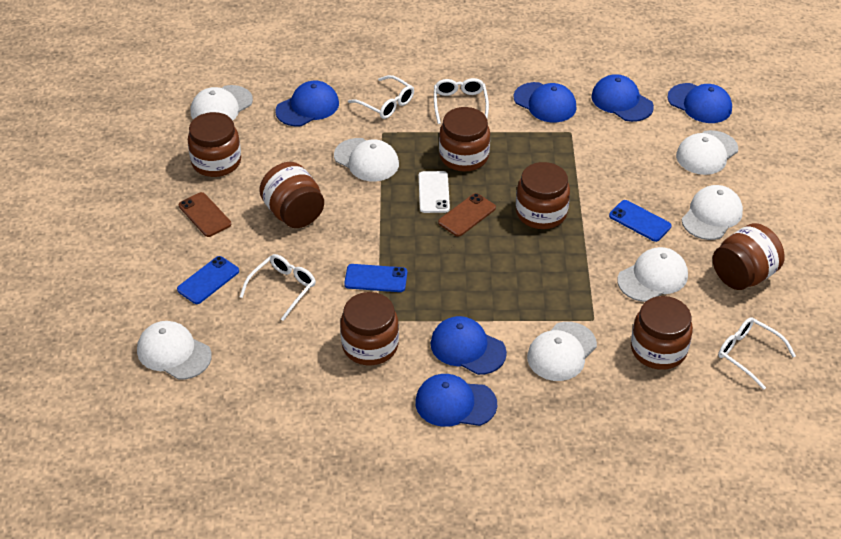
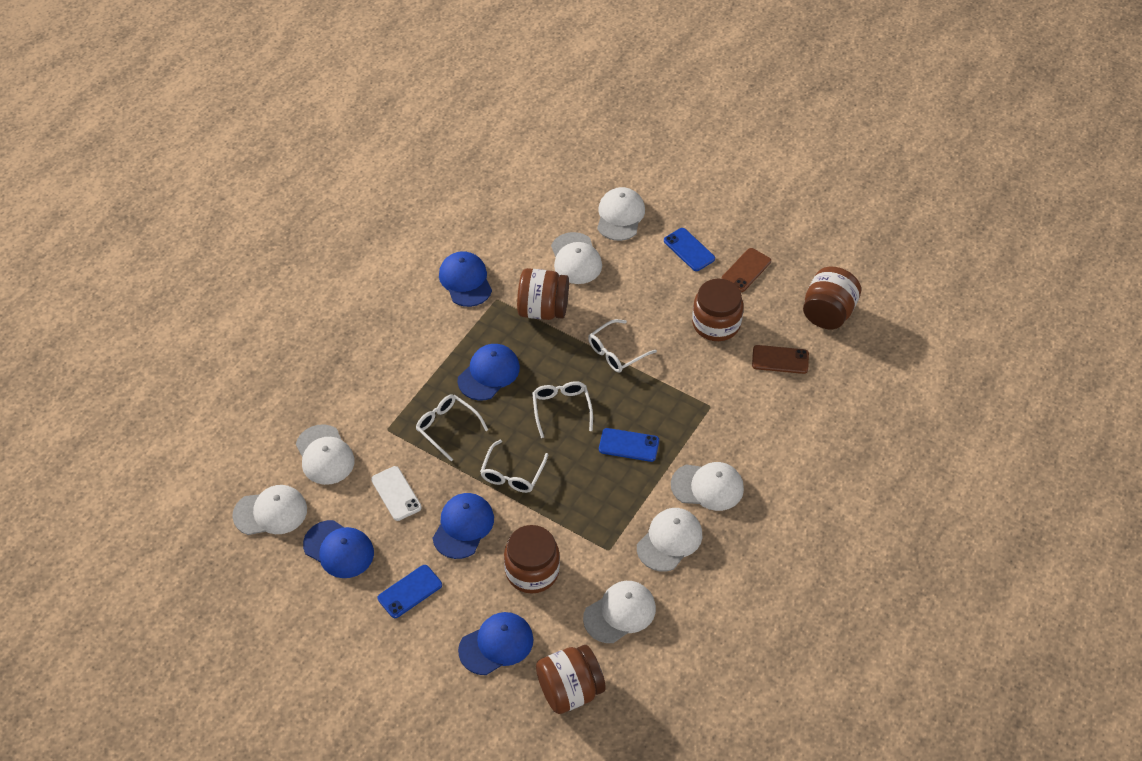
blue cap: [275,81,339,126] [415,374,497,427] [431,316,507,375] [514,82,577,123] [592,74,654,122] [667,83,732,123] = 6 -> [303,520,374,578] [433,493,494,559] [439,251,492,307] [458,344,520,400] [458,612,534,675] = 5
brown jar: [188,112,241,177] [259,162,324,228] [340,292,399,365] [439,107,490,172] [516,162,570,229] [631,296,693,370] [713,223,785,290] = 7 -> [504,525,560,593] [517,268,569,320] [536,645,606,714] [692,279,743,341] [803,267,861,329] = 5

